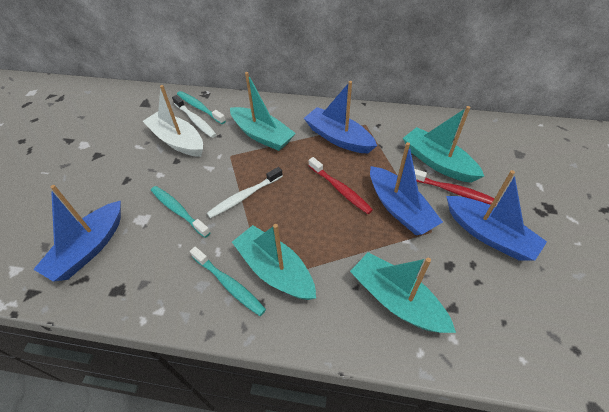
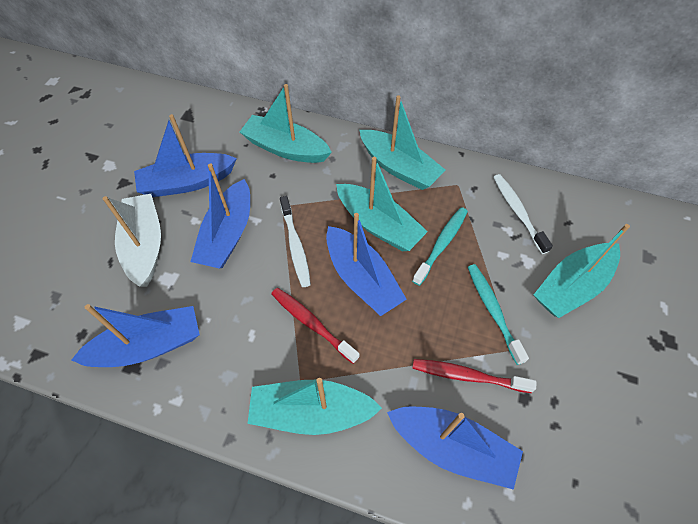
blue boat: [33,185,121,282] [304,81,377,153] [370,142,443,235] [446,170,547,261] = 4 -> [71,304,200,367] [134,114,237,197] [190,163,250,269] [326,213,407,316] [387,407,523,490] = 5
turquoise boat: [230,72,296,151] [232,224,316,300] [350,252,456,333] [403,106,484,183] = 4 -> [240,84,332,163] [247,378,382,435] [336,157,428,251] [359,95,445,190] [534,224,630,318] = 5
turquoise toothbrush: [151,186,211,238] [177,91,226,124] [190,247,266,316] = 3 -> [412,207,468,286] [468,264,529,365] = 2

